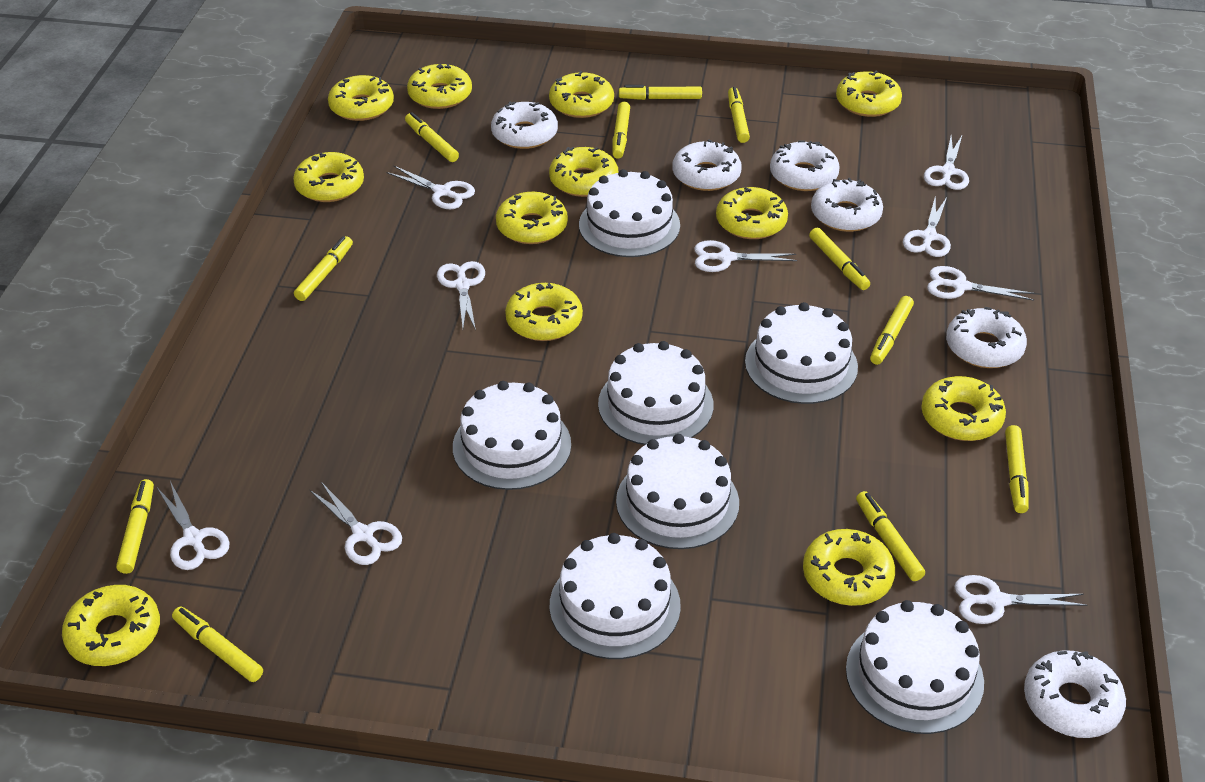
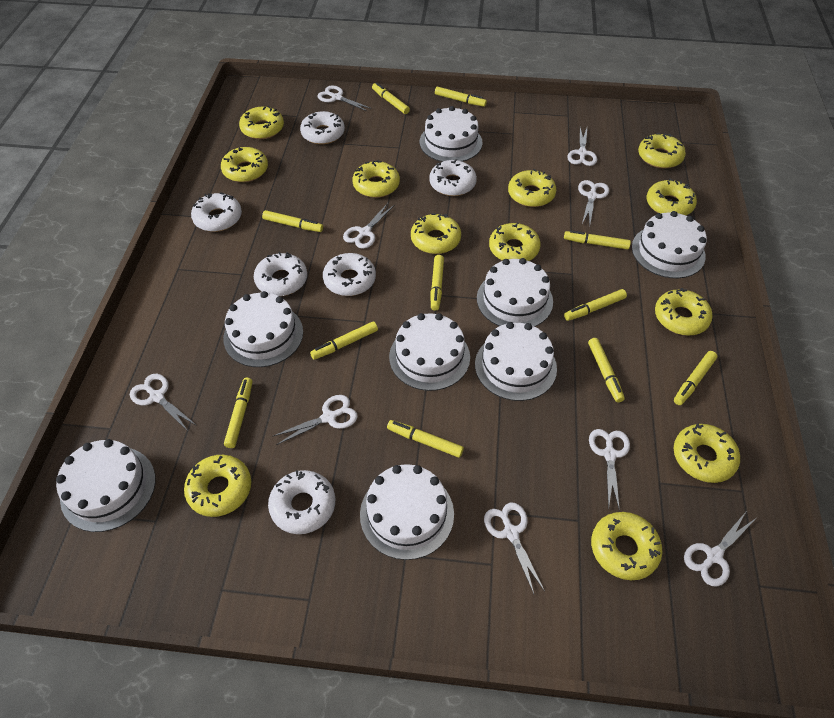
white cake: [453,381,571,490] [550,533,681,659] [579,169,680,257] [598,341,713,445] [616,434,739,549] [745,302,858,404] [846,600,984,734] = 7 -> [56,439,156,532] [223,291,303,367] [360,464,454,560] [389,313,470,391] [420,106,482,162] [475,322,557,401] [477,258,553,327] [632,211,707,278] = 8

